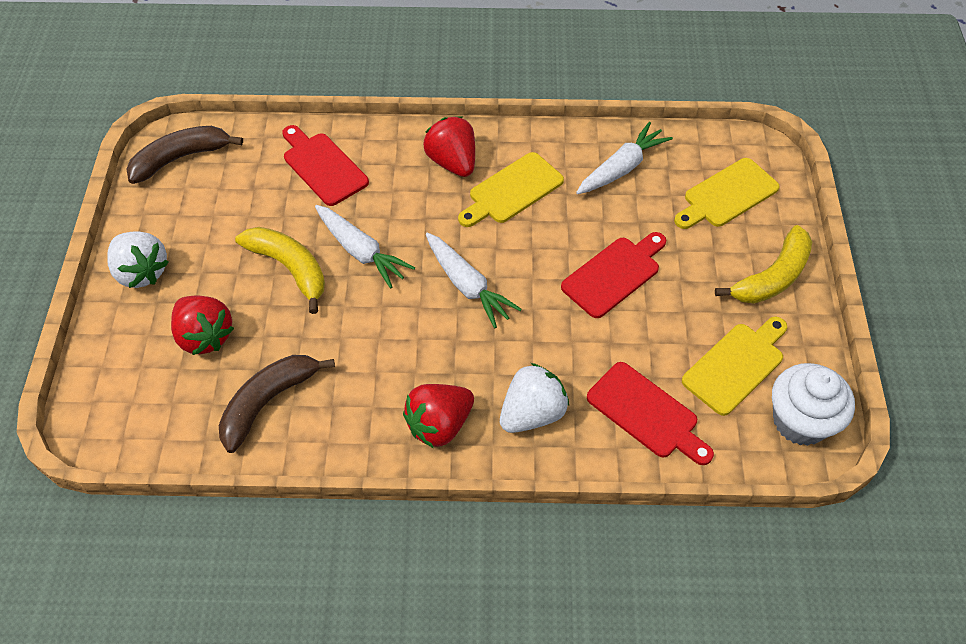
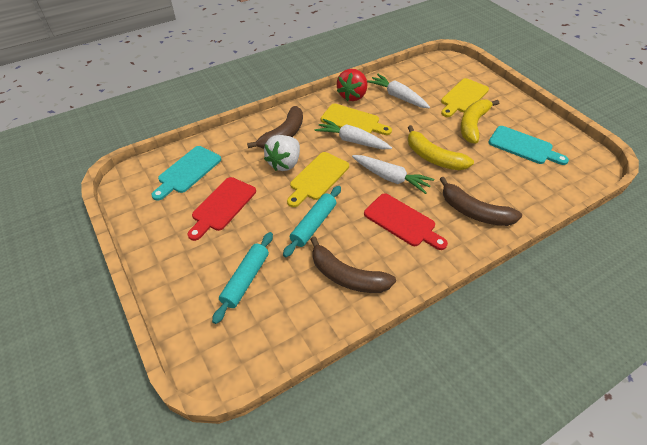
brown banana: [126,126,243,184] [219,355,335,453] = 2 -> [247,106,303,149] [310,236,396,293] [440,177,522,226] = 3
red cutting board: [282,125,369,206] [561,232,666,318] [587,362,714,465] = 3 -> [187,177,256,241] [364,193,448,250] = 2
red strawberry: [171,295,234,355] [403,384,474,448] [423,117,475,177] = 3 -> [337,69,367,101] = 1
turquoise cutting board: none = 0 -> [151,146,221,201] [488,126,569,165] = 2
turquoise rolling pin: none = 0 -> [212,232,273,324] [283,186,341,257] = 2
white cupcake: [772,363,855,446] = 1 -> none = 0
white strawberry: [107,231,169,288] [500,363,569,433] = 2 -> [264,135,300,171] = 1

